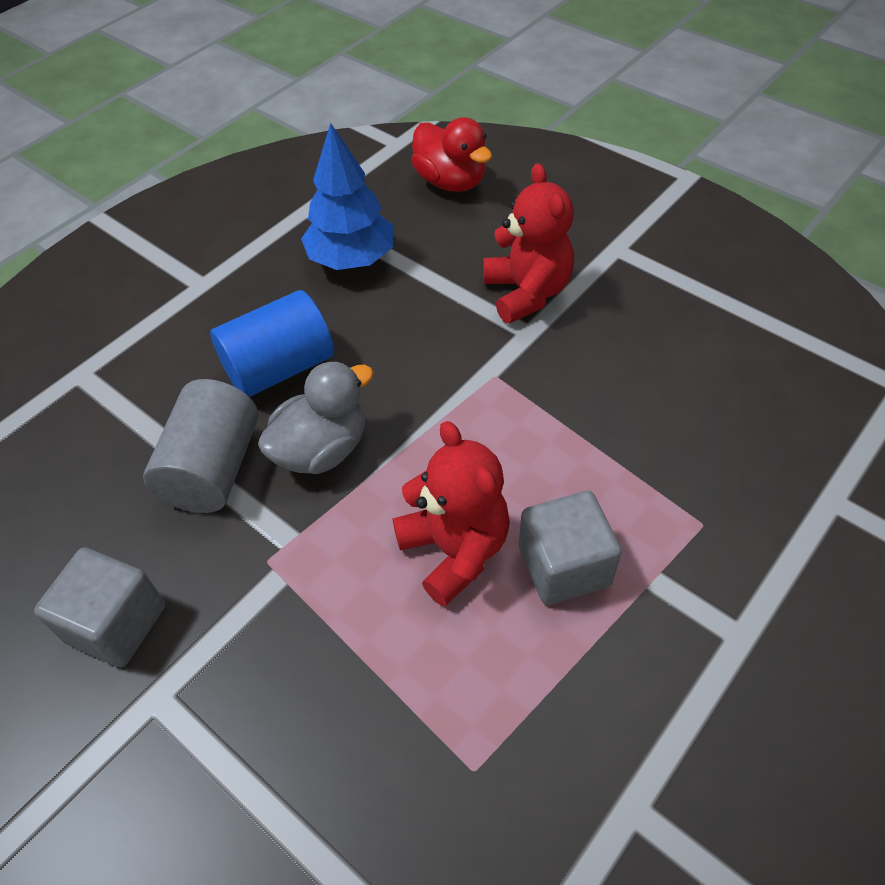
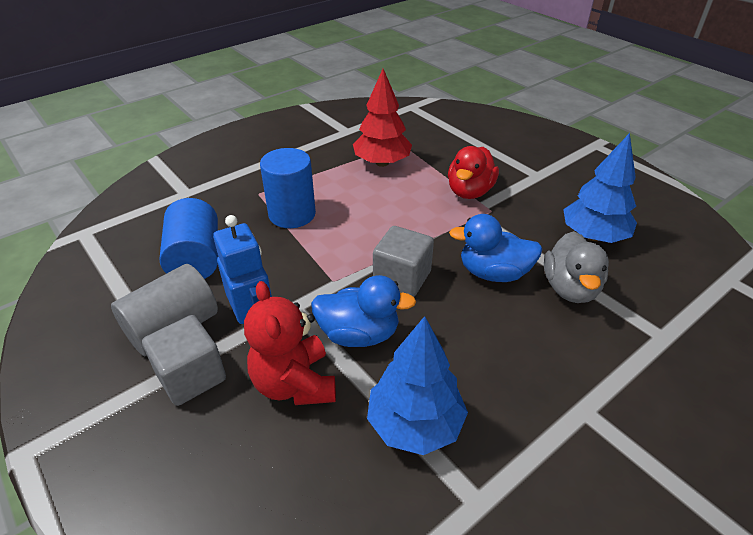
blue cylinder: [210,290,334,397] = 1 -> [160,198,218,279] [260,148,316,228] = 2
blue duck: none = 0 -> [311,275,416,347] [449,214,542,282] = 2
blue robot: none = 0 -> [213,215,272,324] = 1
blue tree: [301,123,394,270] = 1 -> [367,316,468,455] [563,133,637,243] = 2
red teddy bear: [393,421,510,607] [483,163,574,324] = 2 -> [244,281,336,405] = 1
red tree: none = 0 -> [353,69,412,167] = 1

